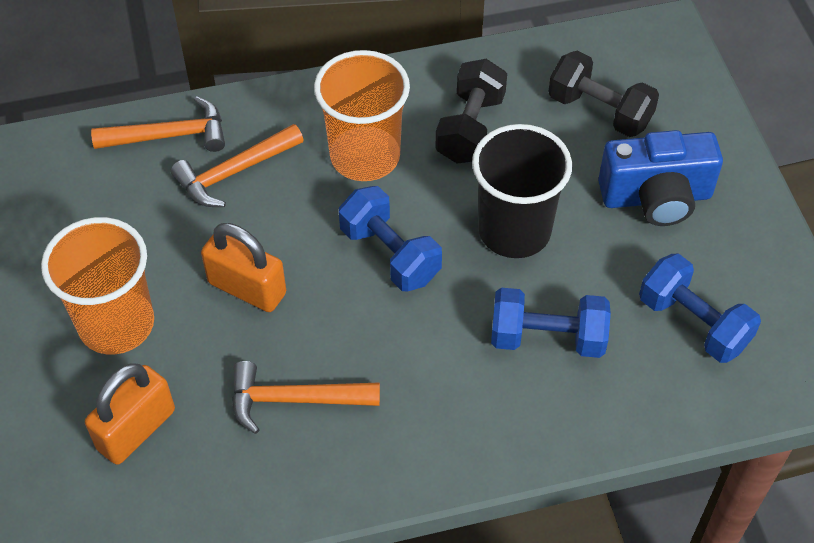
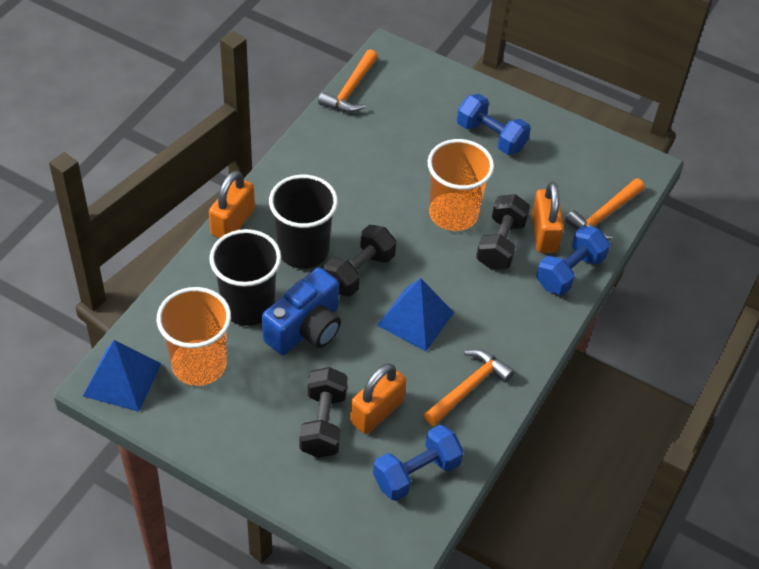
black cup: [472,124,572,258] = 1 -> [209,229,281,326] [269,175,338,269] = 2
black dumbbell: [435,59,507,164] [548,51,659,137] = 2 -> [299,367,348,458] [324,225,396,296] [476,194,530,270] = 3
blue pyramid: none = 0 -> [83,340,161,412] [377,278,454,351] = 2
orange padlock: [85,363,175,465] [201,223,286,312] = 2 -> [209,171,255,239] [350,363,406,434] [532,182,564,253] = 3

